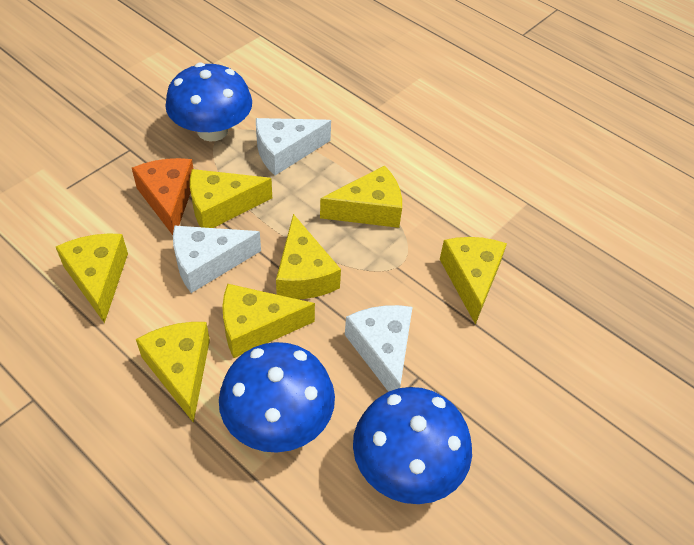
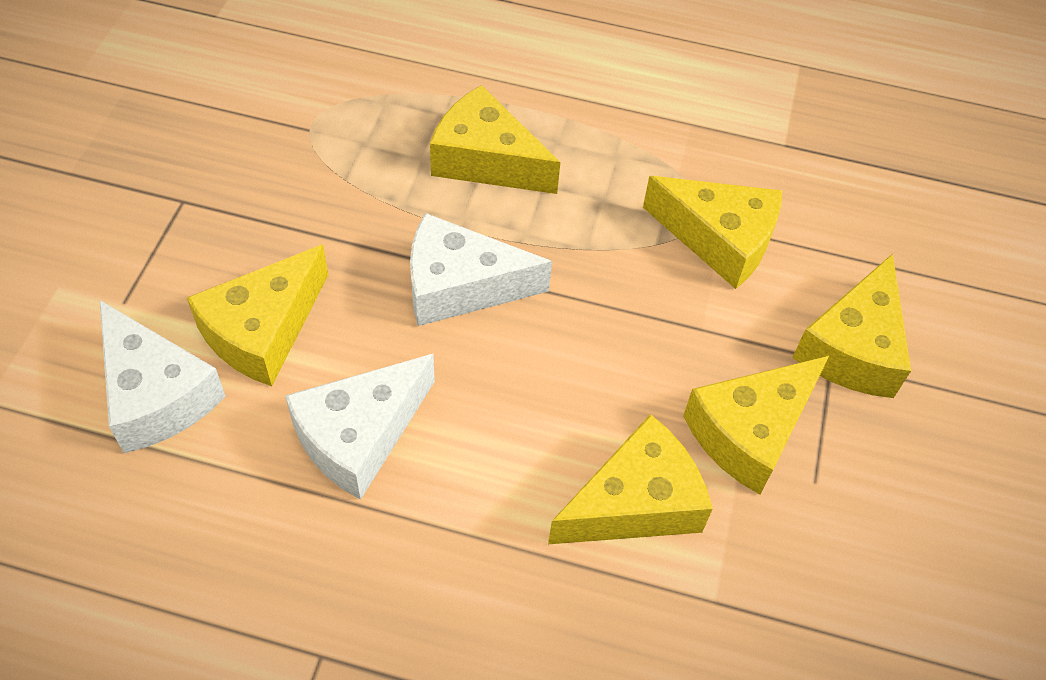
blue mushroom: [165,63,252,141] [219,342,335,453] [353,387,472,504] = 3 -> none = 0
orange cheese: [132,158,194,235] = 1 -> none = 0
yellow cheese: [56,233,128,323] [136,322,210,423] [190,169,272,228] [222,284,315,358] [276,214,341,299] [320,165,402,228] [440,237,507,325] = 7 -> [187,244,328,386] [430,85,561,194] [548,414,713,544] [643,176,782,289] [683,356,829,495] [792,254,911,398] = 6

